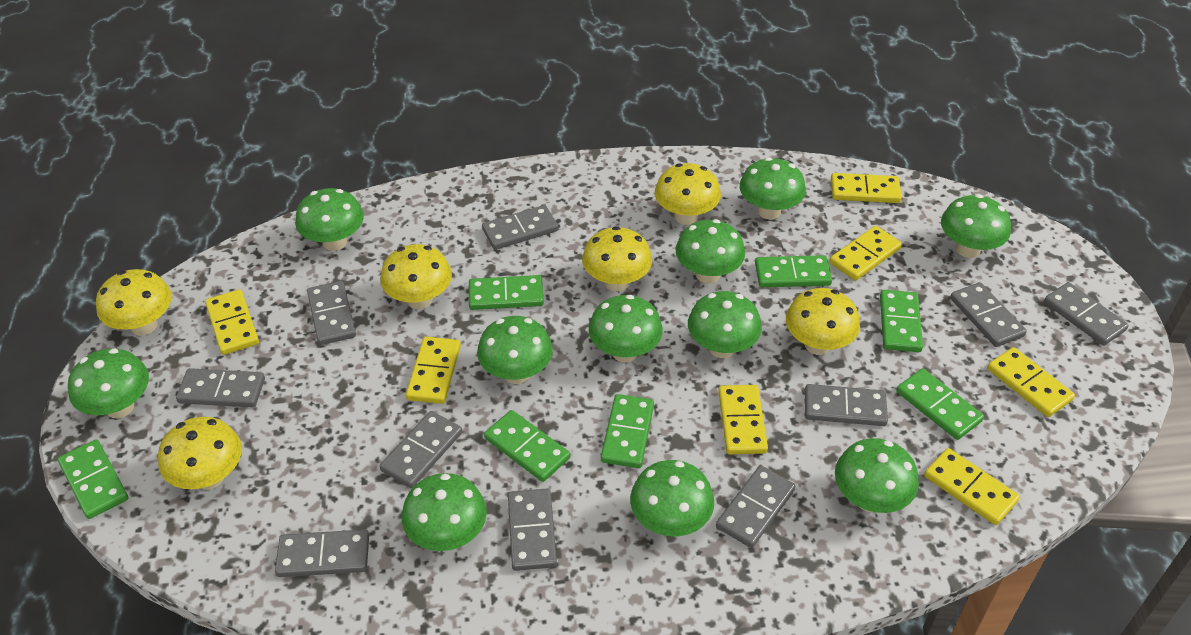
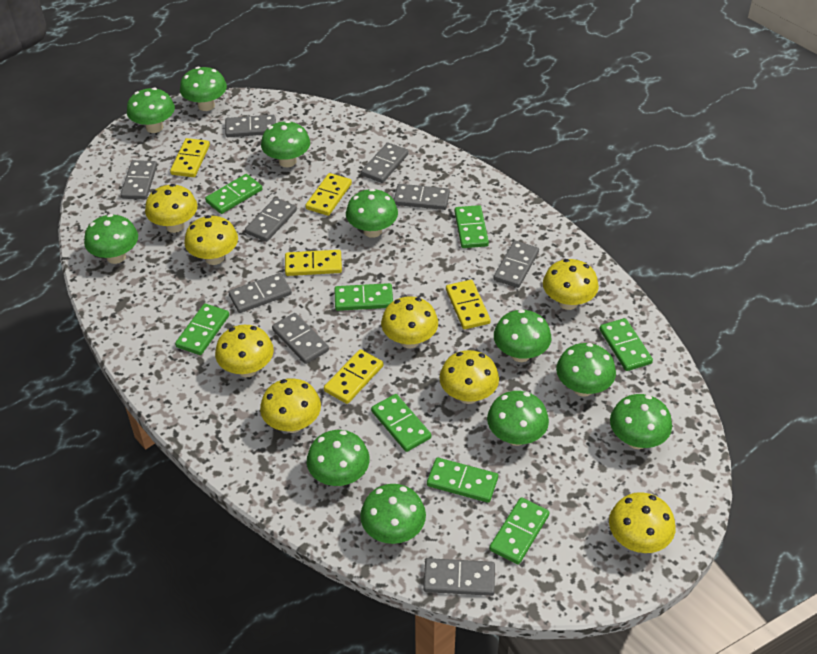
green domino: [58,439,128,519] [469,275,544,310] [484,410,570,482] [601,394,654,468] [755,255,832,287] [880,290,923,352] [896,368,984,440] = 7 -> [175,304,229,355] [205,174,262,214] [334,283,393,311] [371,394,431,452] [427,458,498,503] [455,205,489,248] [489,497,550,565] [599,318,653,371] = 8
grey domino: [176,368,265,407] [275,529,369,577] [307,281,356,345] [380,411,462,488] [482,205,558,250] [508,489,557,571] [716,465,795,548] [805,384,888,426] [950,282,1027,347] [1044,282,1129,346] = 10 -> [120,160,157,199] [225,115,276,137] [228,273,292,313] [245,198,297,242] [272,313,329,364] [361,142,409,183] [394,184,450,210] [423,558,495,596] [493,240,539,288] = 9
yellow domino: [205,289,259,355] [406,337,461,404] [718,385,768,454] [829,226,902,281] [831,173,902,203] [924,448,1020,525] [987,347,1075,417] = 7 -> [170,138,210,177] [285,250,342,276] [305,173,352,216] [324,349,383,404] [446,280,491,329] = 5
yellow mushroom: [96,269,172,336] [158,417,242,490] [380,244,452,309] [582,226,652,292] [655,163,721,225] [786,288,860,355] = 6 -> [145,184,197,233] [184,215,238,265] [215,325,274,377] [260,378,321,433] [381,296,438,348] [439,350,499,404] [543,259,599,310] [609,492,676,553] = 8

